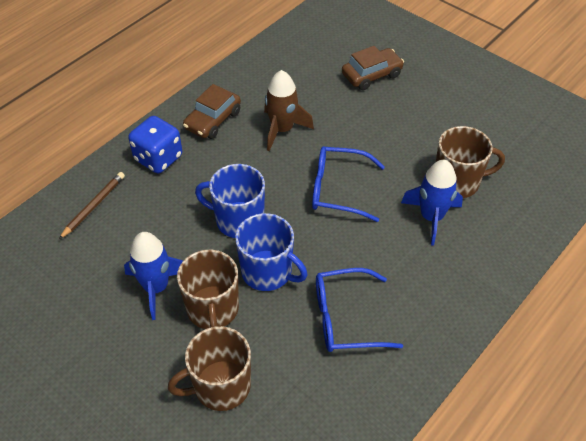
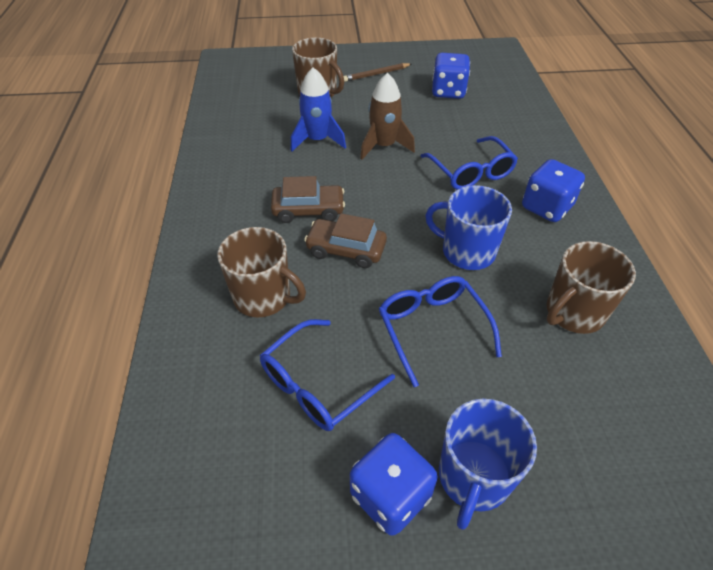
blue dice: [128,116,182,173] = 1 -> [350,433,438,536] [432,53,470,99] [522,159,585,222] = 3
blue glasses: [312,146,385,222] [316,268,403,352] = 2 -> [260,319,395,431] [379,276,502,387] [421,136,518,190] = 3
blue rocket: [124,232,183,320] [401,160,463,246] = 2 -> [291,67,346,152] = 1

